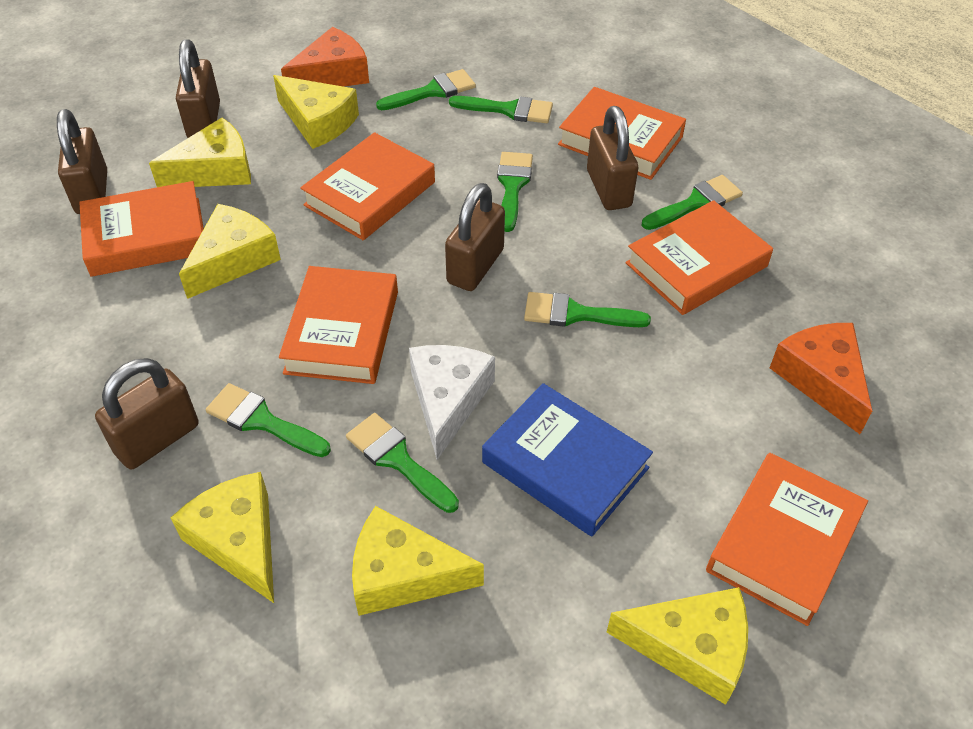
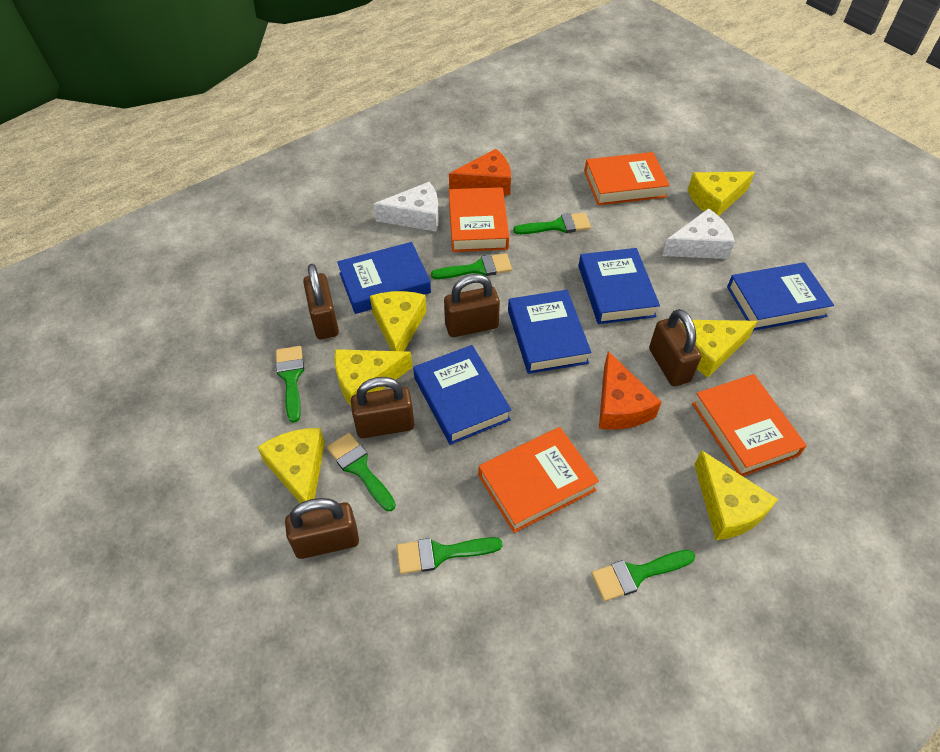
blue book: [482,383,653,537] = 1 -> [337,242,431,314] [413,345,511,445] [508,290,591,374] [578,248,660,324] [727,262,834,331] = 5
green brush: [206,383,331,457] [346,413,459,513] [376,69,476,110] [449,96,553,123] [497,152,533,232] [524,292,651,327] [642,175,743,230] = 7 -> [276,346,304,423] [327,433,396,511] [396,537,503,574] [431,253,512,279] [513,213,591,234] [591,550,695,601] = 6
orange book: [79,181,204,277] [279,266,398,384] [300,132,435,240] [558,87,686,180] [626,200,773,315] [706,453,868,626] = 6 -> [449,187,509,252] [478,427,599,533] [584,152,670,205] [692,374,807,476] = 4
white cheese: [409,345,495,460] = 1 -> [374,182,439,232] [662,208,735,259] = 2

